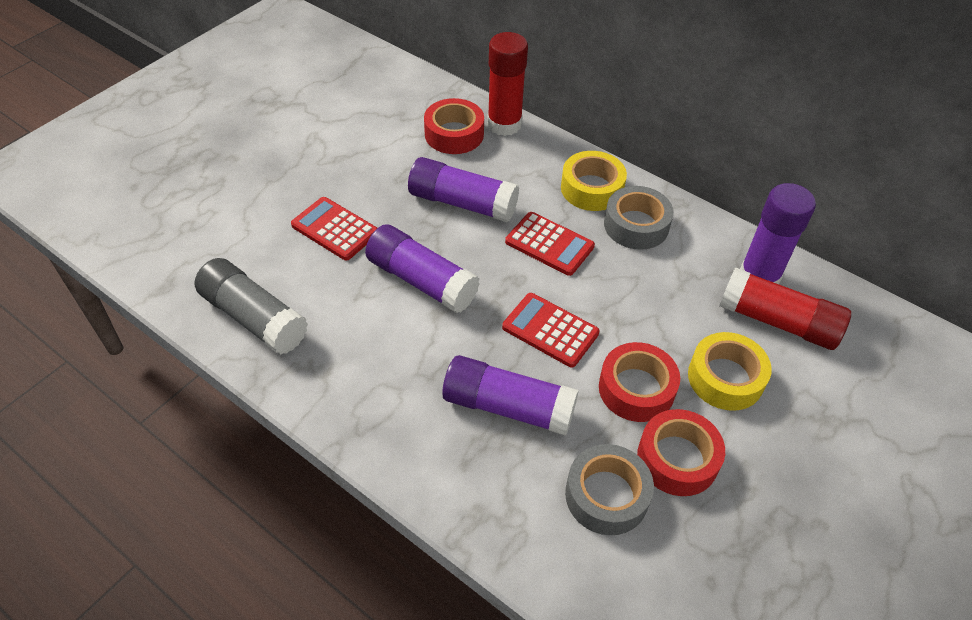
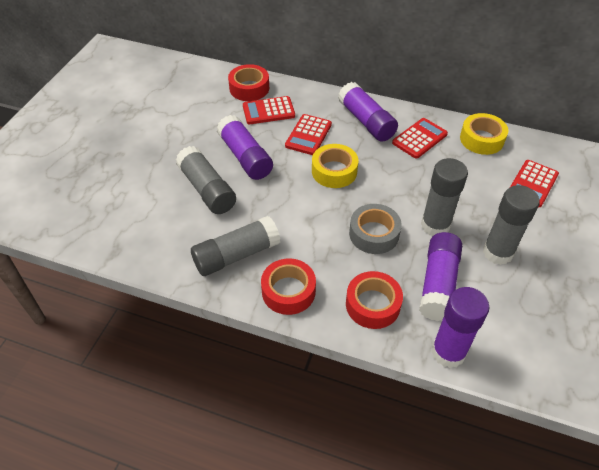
grey glue stick: [194,258,308,355] = 1 -> [176,146,236,214] [191,216,280,276] [421,158,468,236] [483,185,540,265] = 4
grey tape: [565,444,654,535] [604,186,674,250] = 2 -> [349,204,402,254] = 1
red calculator: [291,197,377,260] [502,293,599,368] [505,212,595,276] = 3 -> [243,96,295,124] [285,114,332,155] [392,118,448,159] [510,160,559,207] = 4
red glue stick: [487,32,528,136] [719,267,851,350] = 2 -> none = 0

